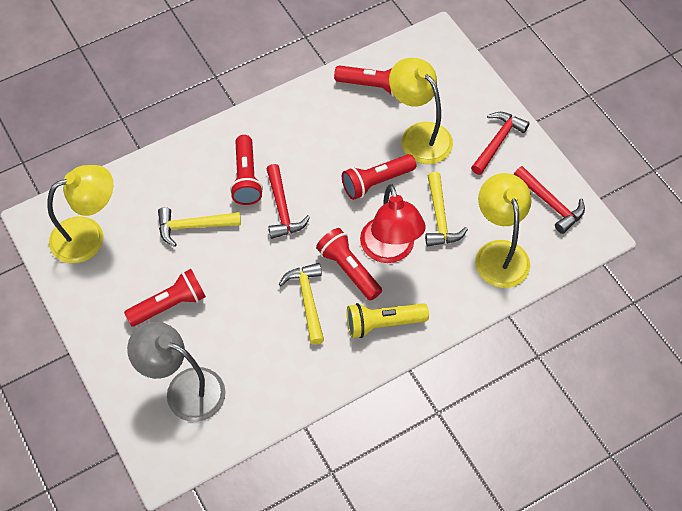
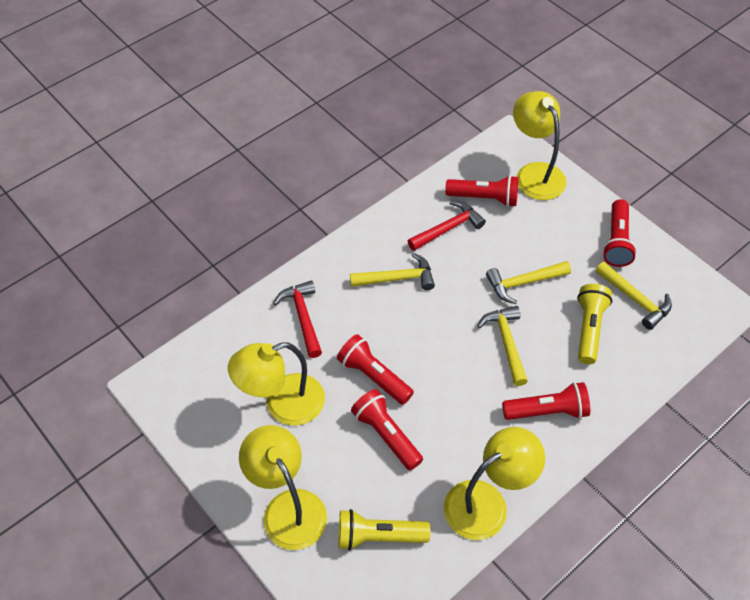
grey lamp: [127,322,226,422] = 1 -> none = 0
red hammer: [267,164,310,239] [471,112,530,175] [514,166,585,234] = 3 -> [273,280,322,358] [408,201,486,251] = 2
red lamp: [360,184,426,263] = 1 -> none = 0
yellow flashlight: [347,303,429,338] = 1 -> [338,509,430,550] [577,284,612,364] = 2
yellow hammer: [158,207,241,247] [279,263,324,345] [425,172,468,247] = 3 -> [350,253,435,290] [478,306,528,386] [486,261,571,304] [596,262,672,330] = 4
yellow lamp: [47,165,113,263] [389,58,453,164] [475,173,532,288] = 3 -> [228,342,325,426] [239,425,327,550] [444,427,545,540] [513,91,567,200] = 4

